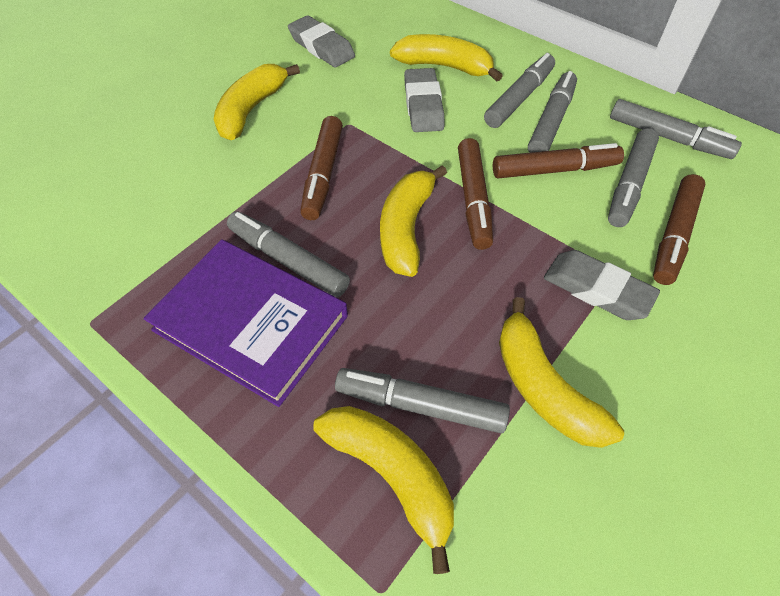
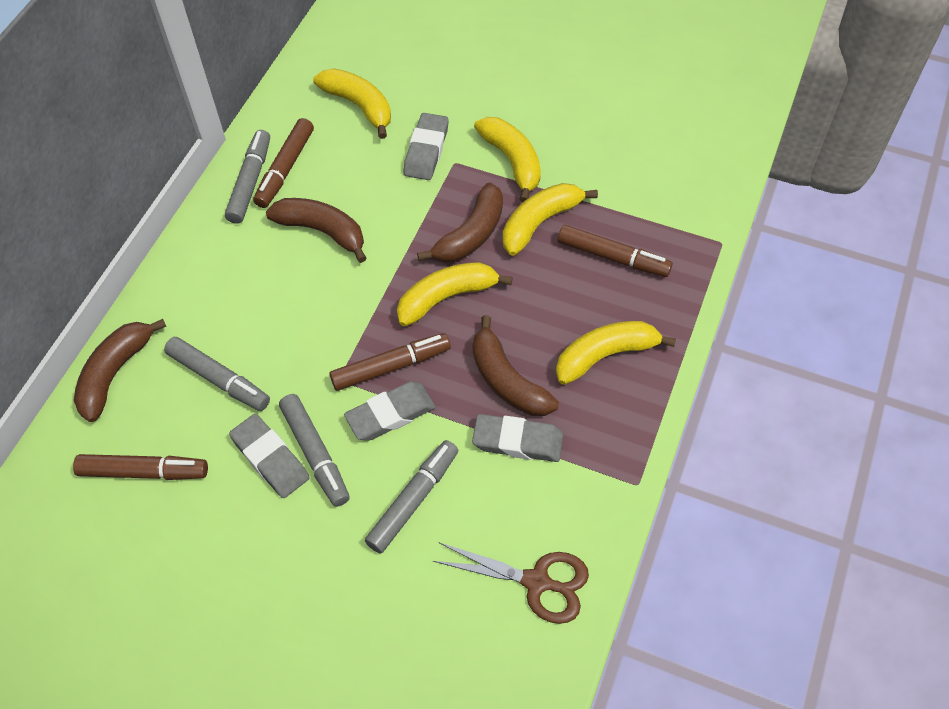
brown banana: none = 0 -> [74,319,166,422] [266,198,366,263] [417,182,503,263] [472,315,559,416] = 4
brown scissors: none = 0 -> [433,543,589,624] = 1
grey eraser: [288,15,355,68] [404,68,445,132] [544,250,660,320] = 3 -> [229,414,310,498] [344,381,436,441] [403,113,449,180] [472,414,563,462] = 4
grey marker: [227,211,350,297] [335,368,510,433] [484,53,555,128] [528,71,577,153] [608,128,659,227] [610,99,742,159] = 6 -> [164,337,270,411] [225,130,270,224] [279,394,350,507] [365,440,459,553] = 4
purple book: [143,239,348,407] = 1 -> none = 0

